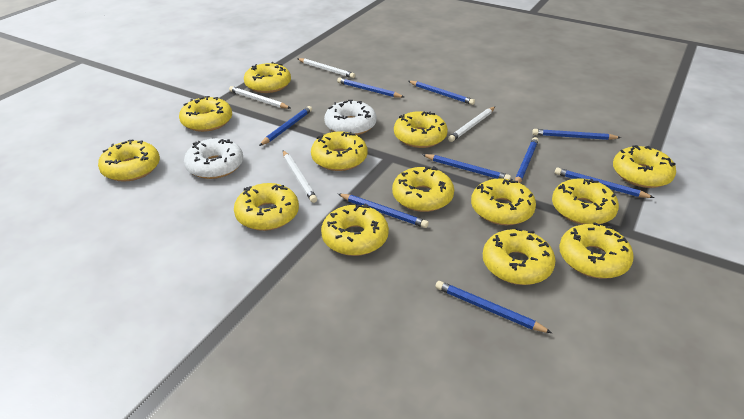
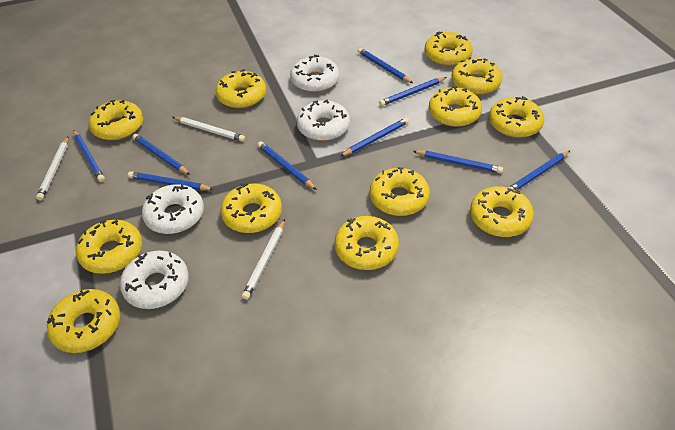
white donut: [184,138,243,179] [324,100,376,135] = 2 -> [120,251,189,309] [142,185,204,234] [290,55,339,92] [297,100,350,141] = 4
white pencil: [229,86,290,109] [283,150,317,203] [297,58,355,78] [448,107,495,142] = 4 -> [36,136,68,201] [173,117,245,142] [242,219,285,300] = 3
yellow donut: [98,140,160,182] [179,96,232,132] [234,183,299,231] [244,62,291,93] [311,132,367,171] [321,203,389,256] [392,166,454,212] [394,111,448,148] [471,178,536,225] [483,228,556,285] [552,178,619,225] [559,222,634,279] [613,145,676,188] = 13 -> [47,289,120,353] [76,220,142,274] [89,100,143,140] [215,69,266,108] [221,183,282,233] [335,216,399,270] [370,167,430,216] [424,31,473,66] [429,87,482,127] [451,57,502,95] [470,186,534,237] [489,96,544,138] = 12

